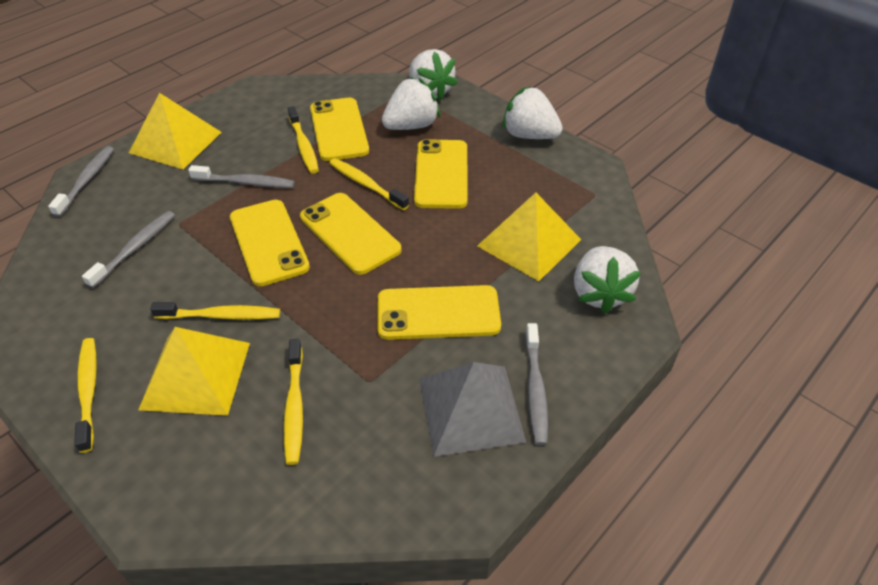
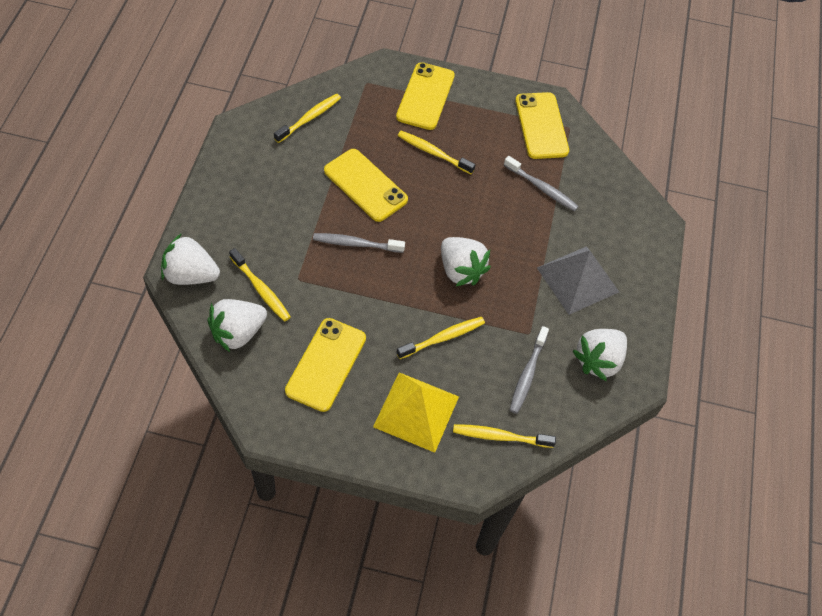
grey toothbrush: [48,146,114,217] [82,211,175,288] [188,165,295,188] [525,323,548,446] = 4 -> [313,233,405,253] [504,156,579,211] [510,326,549,414] = 3
yellow phone: [230,200,310,286] [300,193,402,275] [310,98,369,161] [377,285,501,340] [414,139,468,209] = 5 -> [285,318,366,412] [324,149,408,222] [396,62,455,130] [515,92,569,159] = 4
yellow pyramid: [129,93,222,169] [138,327,250,416] [477,193,581,281] = 3 -> [373,372,459,453] = 1

